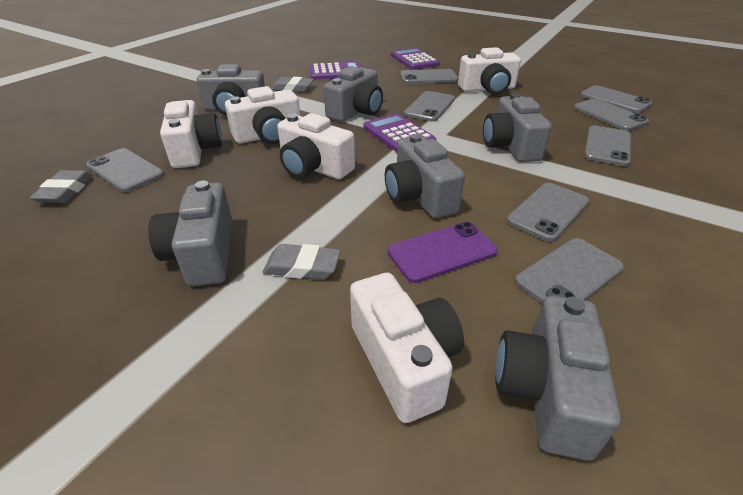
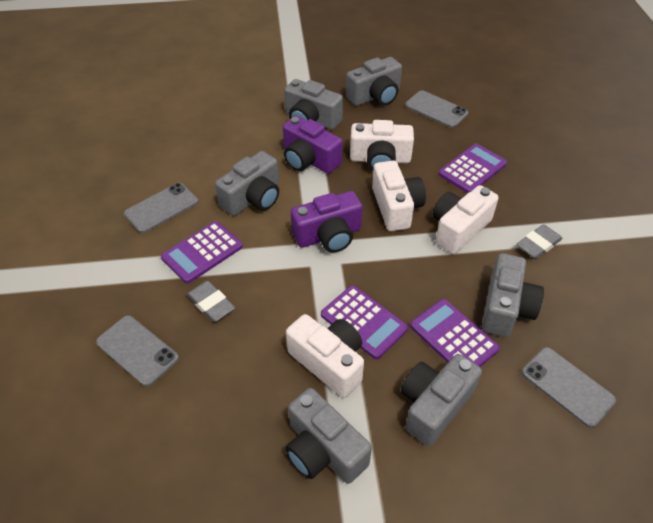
grey eraser: [30,170,93,203] [262,244,341,280] [271,77,314,92] = 3 -> [186,281,235,322] [517,224,562,259] = 2
grey phone: [86,148,164,192] [400,69,458,84] [404,91,455,121] [507,183,589,242] [515,238,624,304] [574,98,649,131] [580,85,653,113] [584,125,631,166] = 8 -> [96,316,179,387] [124,183,198,233] [405,90,468,128] [522,347,616,428] = 4
purple calculator: [310,62,362,80] [363,114,436,152] [391,48,440,70] = 3 -> [161,221,243,284] [321,285,408,359] [410,299,500,367] [438,144,507,193] = 4
purple camera: none = 0 -> [283,116,343,174] [291,191,362,252] = 2
purple phone: [387,222,498,283] = 1 -> none = 0
white camera: [160,100,222,168] [225,86,300,144] [277,113,355,179] [350,273,464,423] [458,47,521,95] = 5 -> [286,314,364,398] [350,120,414,171] [372,161,426,231] [432,185,499,254] = 4

